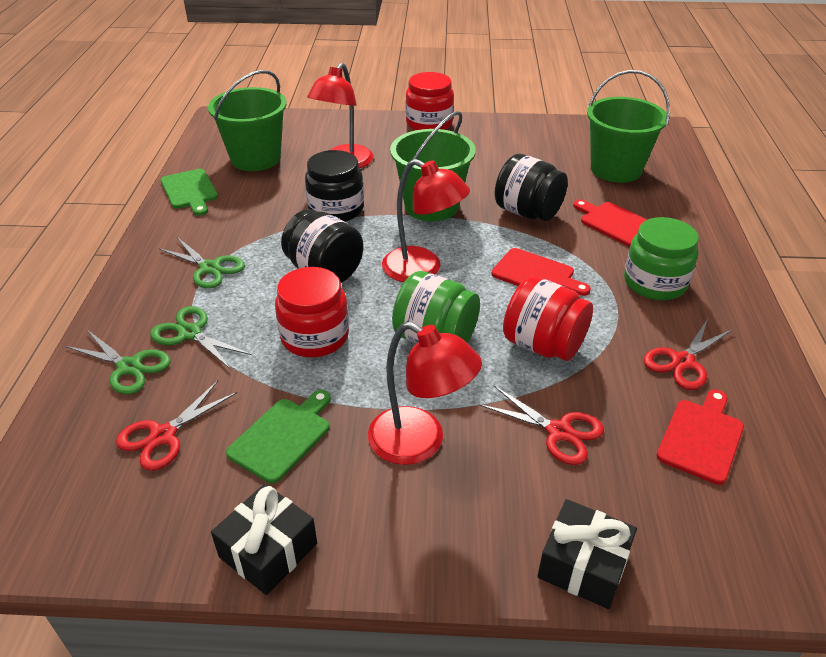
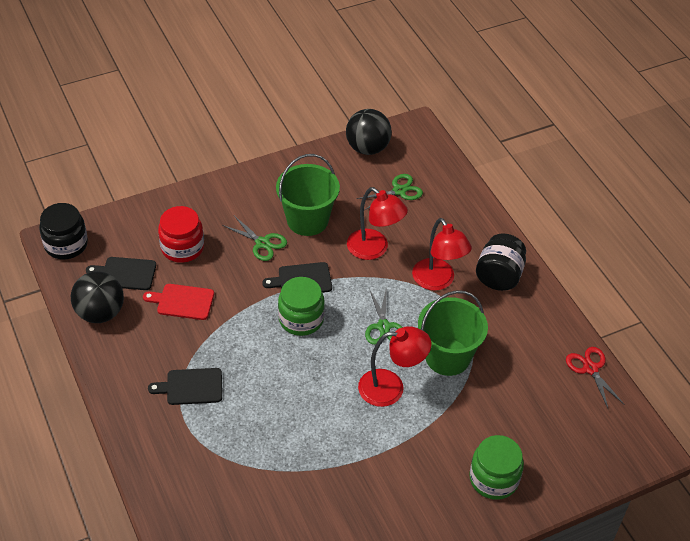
black ball: none = 0 -> [71,271,124,323] [346,109,392,155] = 2
black cutting board: none = 0 -> [86,257,156,290] [148,368,222,405] [262,262,332,293] = 3
black gift: [211,484,317,595] [538,499,637,609] = 2 -> none = 0
black jar: [281,209,363,283] [305,150,364,222] [495,154,568,221] = 3 -> [39,203,88,259] [476,233,526,291] = 2
green bucket: [208,70,287,171] [390,111,476,221] [587,70,670,183] = 3 -> [276,154,340,236] [418,290,488,376] = 2
green cutting board: [161,169,218,216] [226,390,331,484] = 2 -> none = 0
red cutting board: [491,248,591,296] [573,199,647,247] [657,389,744,485] = 3 -> [143,284,214,320] = 1
red jar: [275,267,349,357] [406,72,454,130] [503,276,593,361] = 3 -> [158,206,204,263] = 1
red scissors: [116,380,238,471] [479,386,604,465] [644,319,733,390] = 3 -> [566,347,625,410] = 1

